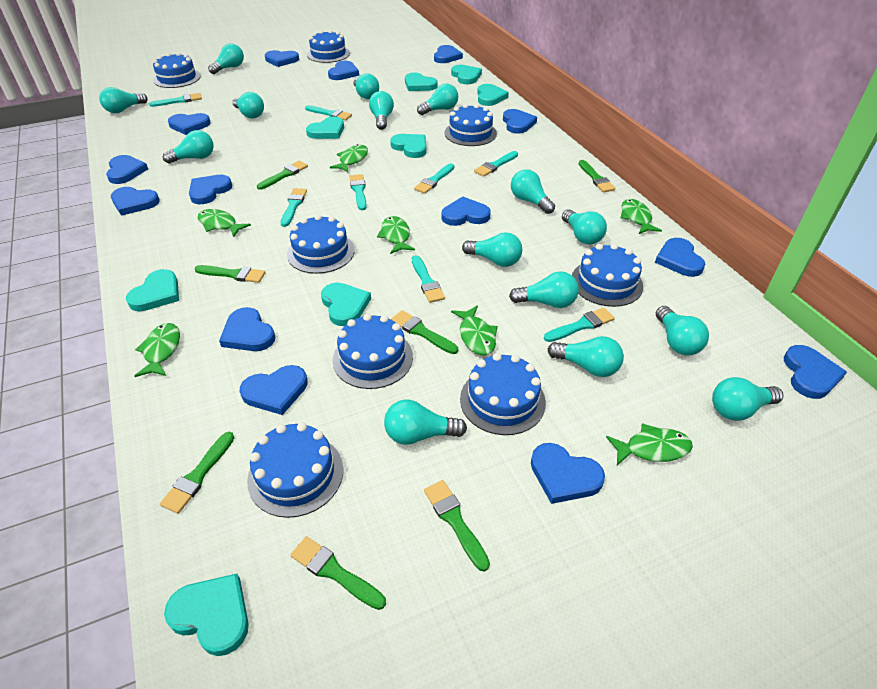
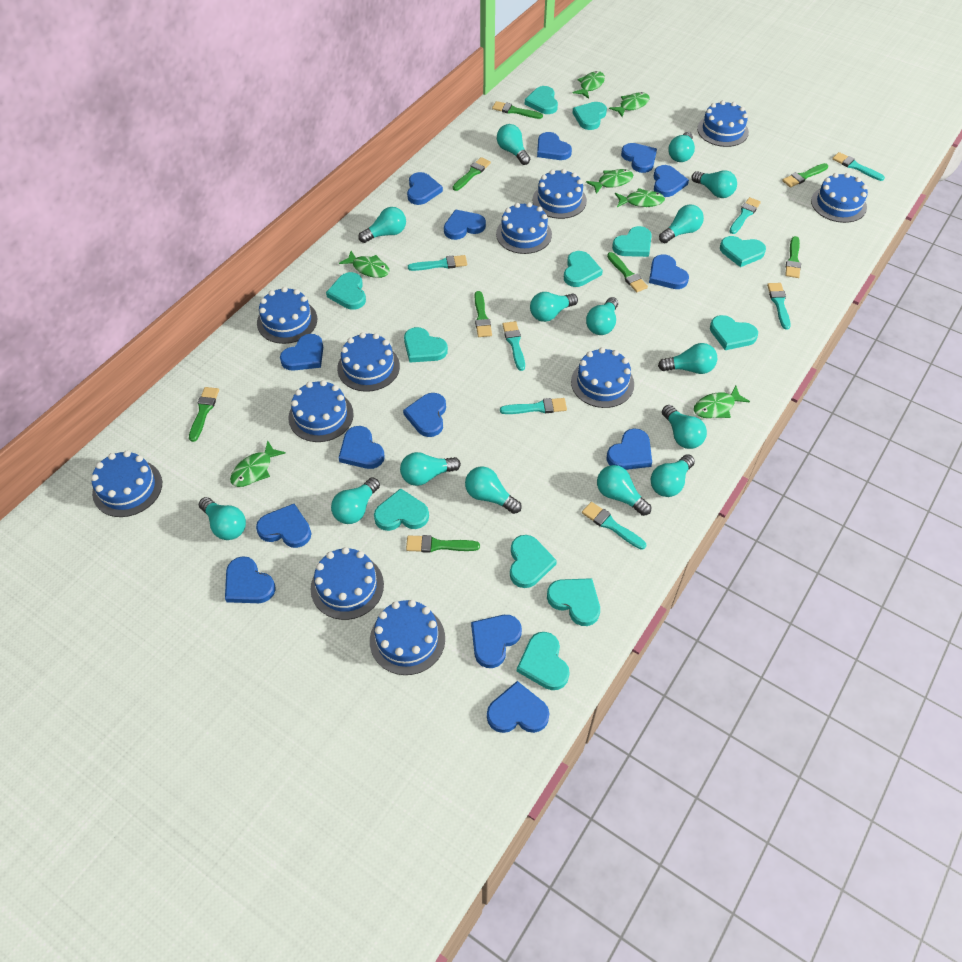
blue cake: [153,52,201,88] [247,422,343,518] [287,214,355,274] [307,30,350,63] [332,314,413,389] [445,104,497,146] [460,353,546,435] [572,243,643,307] = 8 -> [91,451,162,517] [257,287,317,344] [288,380,354,442] [310,547,384,620] [337,332,400,392] [370,600,445,675] [496,202,552,254] [533,169,587,219] [571,348,634,408] [697,100,749,147] [811,173,868,223] = 11
green brush: [160,432,234,514] [194,265,265,283] [257,161,308,190] [291,536,386,610] [391,310,458,354] [424,480,490,572] [579,160,615,192] = 7 -> [189,387,219,442] [406,535,480,553] [453,157,491,191] [475,291,492,337] [492,101,543,119] [607,252,648,292] [782,163,828,188] [785,236,801,278] = 8
turquoise brush: [149,93,202,107] [281,188,307,227] [305,105,352,120] [349,174,367,210] [412,255,445,303] [414,163,454,194] [474,151,518,177] [544,308,615,342] = 8 -> [408,255,467,271] [500,398,567,414] [502,321,525,371] [582,502,646,550] [729,197,761,234] [767,283,791,329] [832,152,885,181] = 7
turquoise heart: [126,269,179,311] [164,574,249,656] [306,116,344,139] [321,282,371,326] [390,134,426,158] [405,73,437,91] [451,65,482,84] [477,84,509,106] = 8 -> [326,272,366,310] [374,488,429,531] [404,327,448,363] [510,535,557,588] [517,632,570,690] [525,86,558,114] [547,578,600,626] [564,251,603,287] [572,102,607,130] [612,226,652,257] [710,315,758,350] [720,236,766,267] = 12

